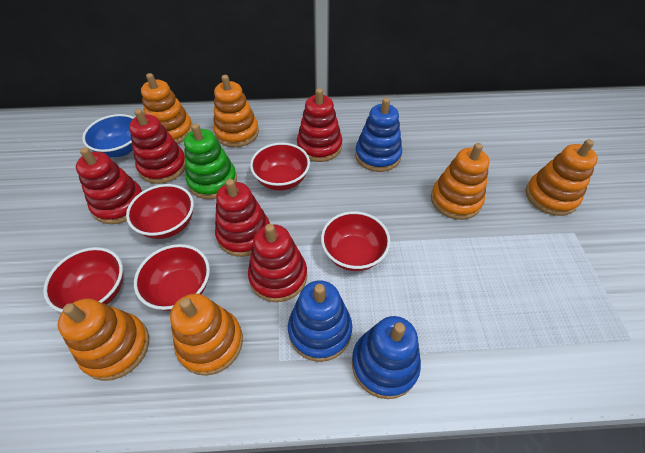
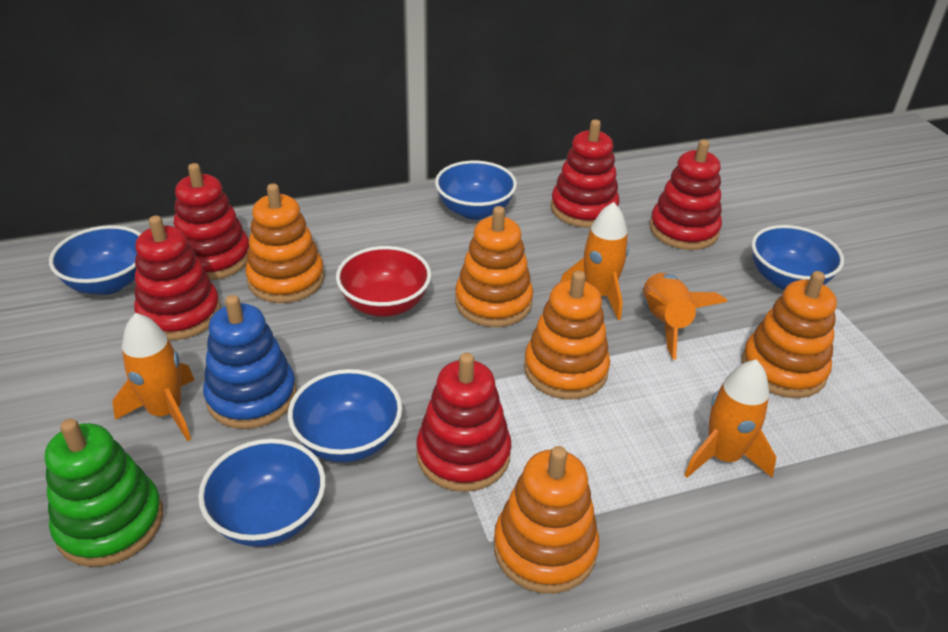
blue bowl: [82,114,135,158] = 1 -> [49,225,141,295] [198,439,326,547] [288,369,402,463] [435,161,517,220] [752,225,844,290] = 5
blue stacking toy: [288,280,352,362] [352,316,421,399] [355,98,402,172] = 3 -> [203,295,296,429] = 1
orange rocket: none = 0 -> [112,313,194,441] [560,202,629,320] [643,273,727,360] [684,359,776,478] = 4
orange stacking toy: [58,299,149,381] [141,73,192,144] [170,293,243,376] [213,75,259,147] [431,143,490,220] [526,139,598,216] = 6 -> [245,183,324,303] [455,206,533,327] [494,446,599,594] [524,271,610,399] [742,271,837,398] = 5
red bowl: [43,247,123,313] [126,184,194,239] [134,244,210,311] [250,143,310,191] [321,211,390,271] = 5 -> [336,246,431,317] = 1

